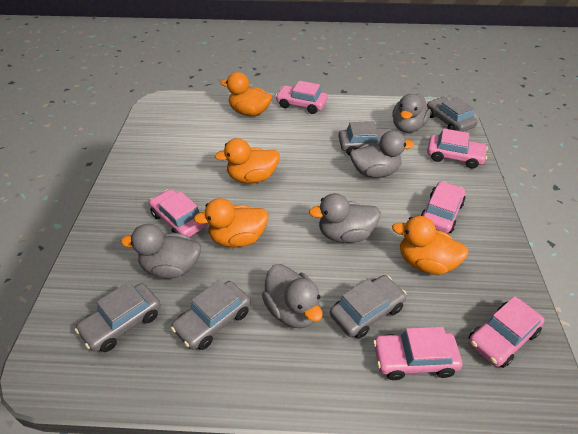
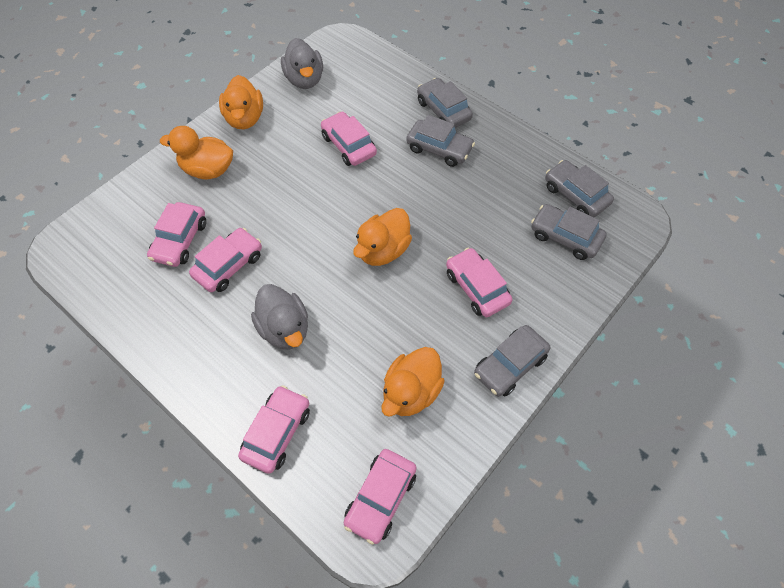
grey duck: [121,224,201,279] [262,264,323,328] [309,193,380,243] [350,131,414,178] [392,94,431,133] = 5 -> [251,284,308,350] [281,38,323,89] = 2

